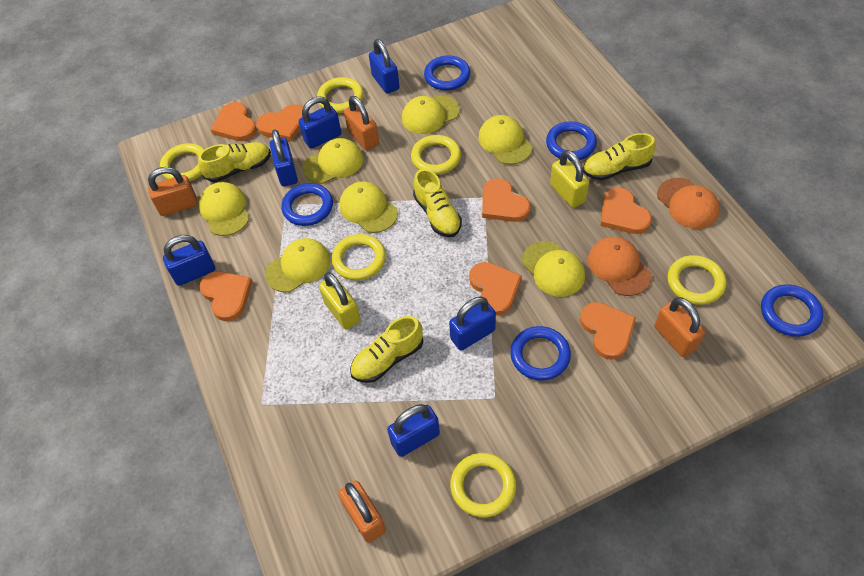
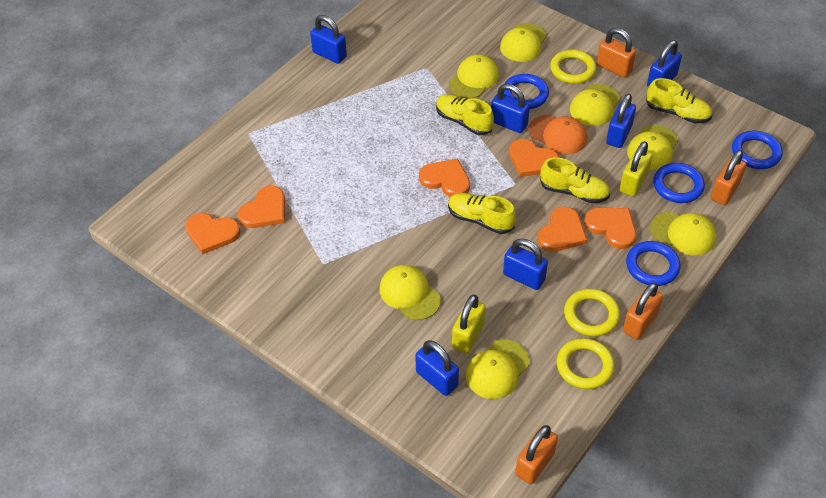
blue ring: [281,183,333,226] [424,55,470,90] [510,326,571,381] [546,121,597,161] [761,284,823,337] = 5 -> [504,74,549,109] [626,241,681,286] [653,163,705,203] [732,131,783,169] = 4
orange cap: [588,237,652,296] [657,178,720,229] = 2 -> [528,115,587,154] = 1
orange heart: [199,271,253,321] [211,102,257,141] [256,104,303,141] [469,262,522,316] [482,178,531,222] [580,302,636,360] [600,188,652,234] = 7 -> [185,213,241,254] [238,186,285,228] [419,159,470,197] [509,139,559,177] [537,207,587,252] [584,208,636,249] = 6
yellow ring: [160,143,205,181] [317,77,364,113] [332,234,386,281] [411,135,461,175] [450,453,516,517] [667,255,726,305] = 6 -> [550,50,596,84] [557,338,614,389] [564,289,620,337] = 3

